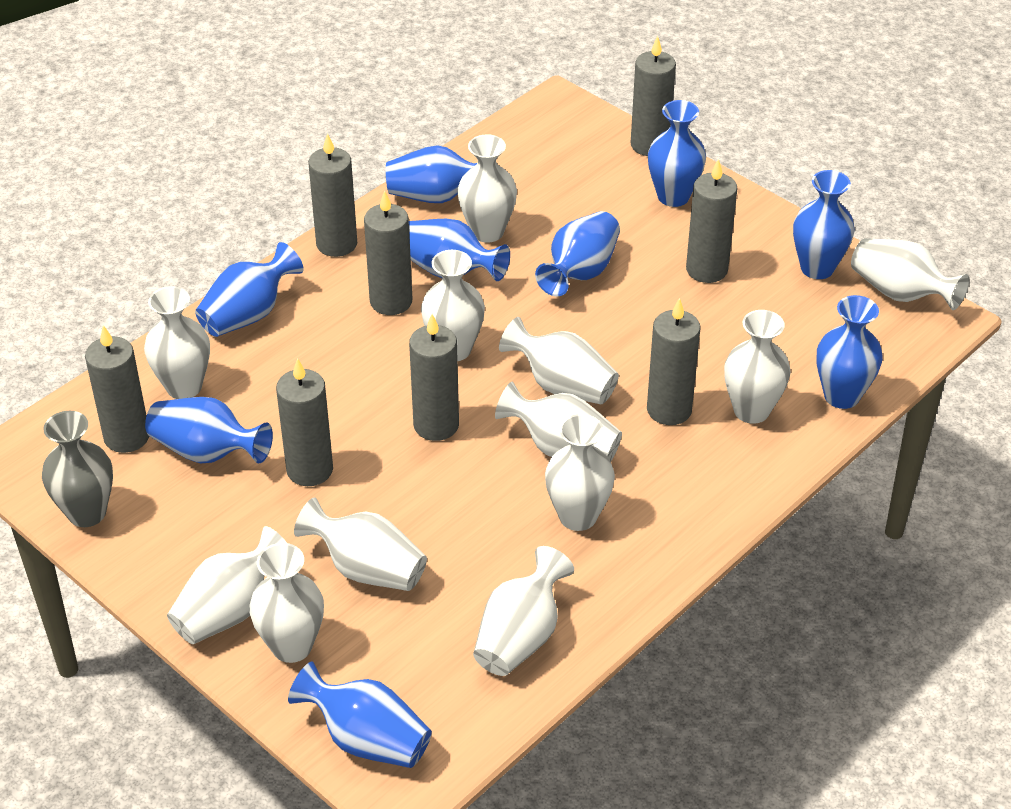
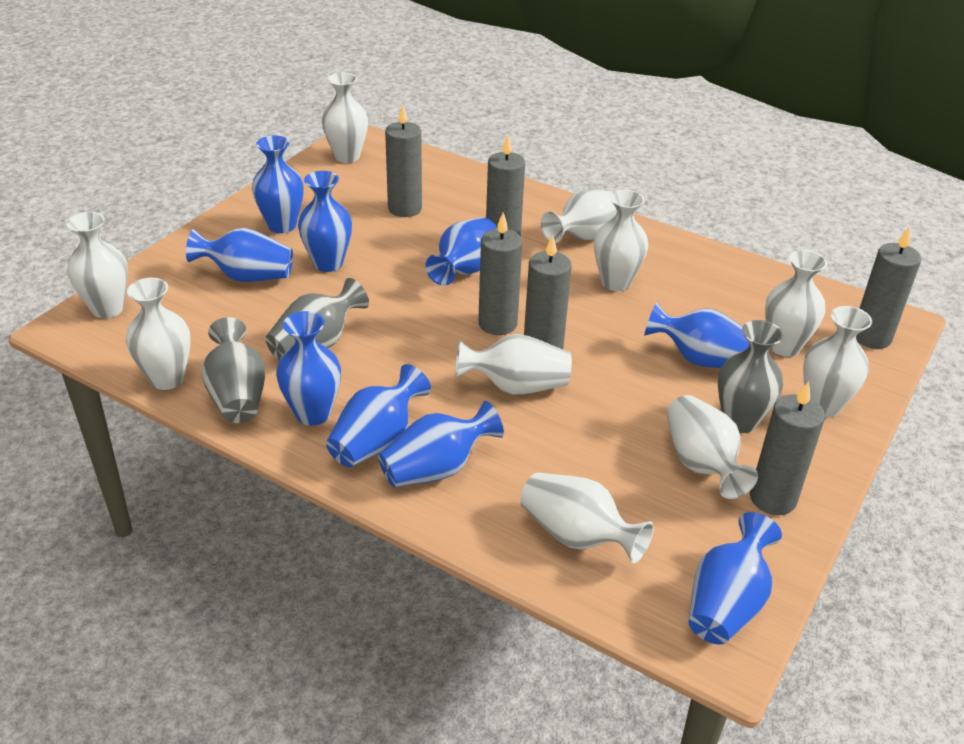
grey candle: [85,325,149,453] [276,358,333,486] [308,133,357,257] [364,190,412,315] [409,314,459,441] [631,36,676,156] [647,298,701,425] [686,159,737,283] = 8 -> [385,104,422,217] [478,213,523,335] [486,135,525,236] [524,235,572,349] [750,381,825,515] [856,226,921,349] = 6
grey vase: [42,411,113,527] = 1 -> [202,317,265,423] [265,278,369,360] [718,320,784,433] = 3
white vase: [144,286,210,399] [167,526,287,644] [249,543,324,663] [294,497,427,591] [421,250,485,361] [457,134,517,243] [473,546,574,676] [495,382,622,462] [499,317,619,404] [545,414,615,531] [724,310,791,424] [851,238,969,310] = 12 -> [66,212,128,318] [126,278,191,390] [322,72,368,163] [455,334,572,394] [520,472,654,563] [541,189,617,243] [594,190,648,291] [667,395,758,499] [765,250,827,357] [803,306,872,417] = 10

